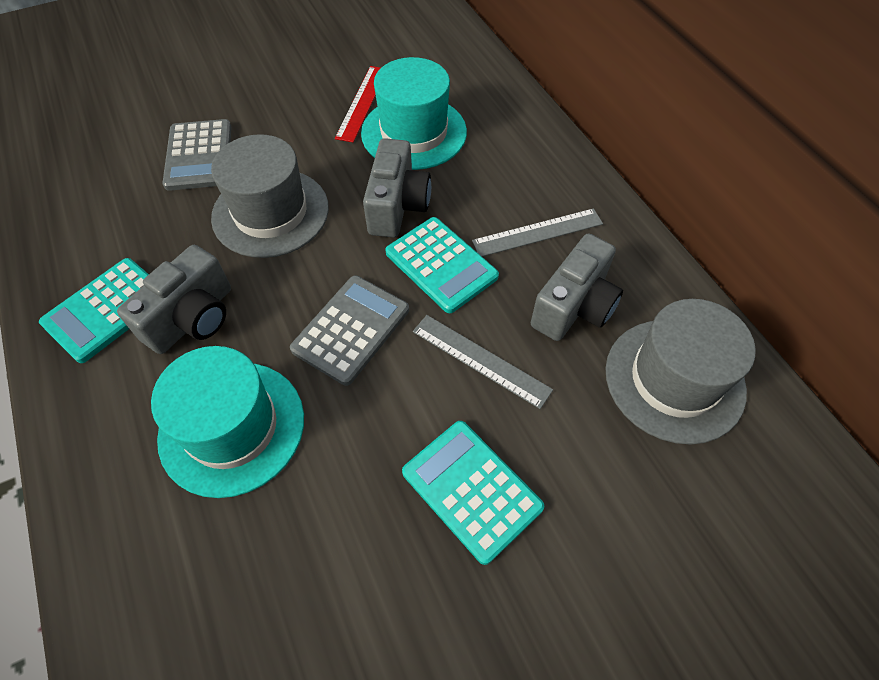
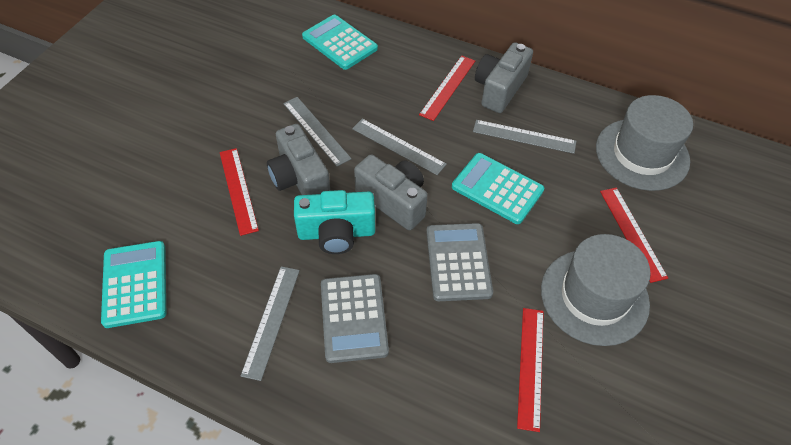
grey ruler: [413,315,553,409] [472,208,603,257] = 2 -> [241,266,300,381] [283,97,352,167] [352,119,447,175] [473,120,576,154] = 4
red ruler: [335,66,380,143] = 1 -> [220,148,259,236] [419,56,475,121] [517,308,544,432] [600,187,668,283] = 4
turquoise camera: none = 0 -> [294,190,375,254] = 1
turquoise hat: [151,346,304,498] [361,57,467,170] = 2 -> none = 0

